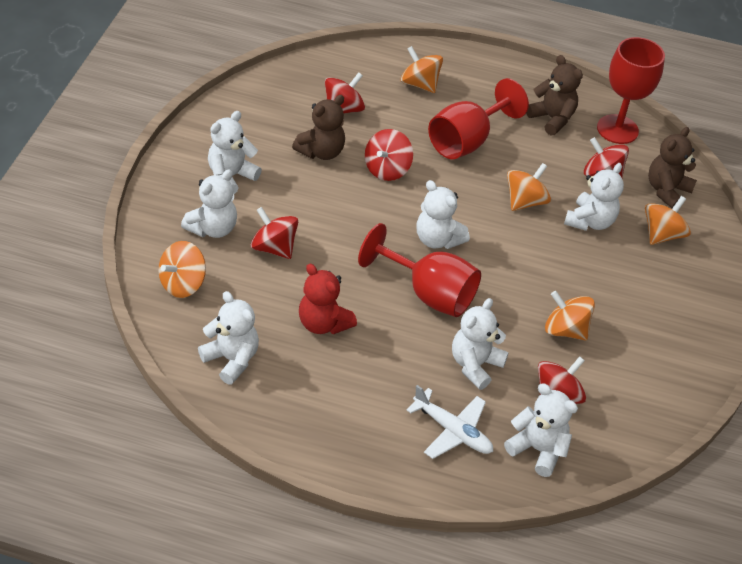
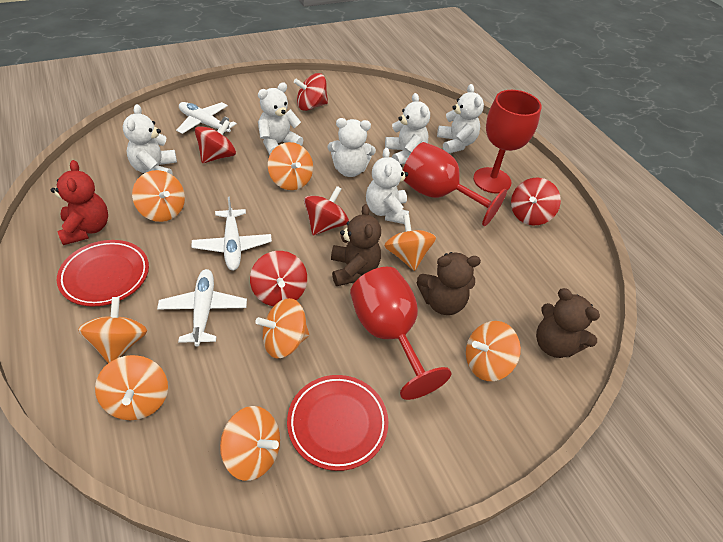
orange spinning top: [159,241,206,298] [401,46,443,93] [507,163,551,211] [545,291,595,341] [645,196,691,245] = 5 -> [78,297,147,363] [95,355,168,420] [132,170,185,222] [220,406,280,481] [256,298,309,358] [268,142,313,190] [384,214,436,271] [466,321,521,381] = 8
red plate: none = 0 -> [57,240,149,306] [287,375,388,471] = 2
white plane: [407,385,493,459] = 1 -> [157,269,247,347] [176,102,237,134] [192,197,272,270] = 3
white teddy bear: [181,169,237,238] [198,291,259,385] [208,111,262,194] [416,180,470,249] [452,298,509,390] [504,383,578,477] [564,163,624,231] = 7 -> [123,104,177,175] [258,82,303,155] [328,118,376,177] [366,148,409,224] [385,93,430,164] [437,84,484,153] = 6

